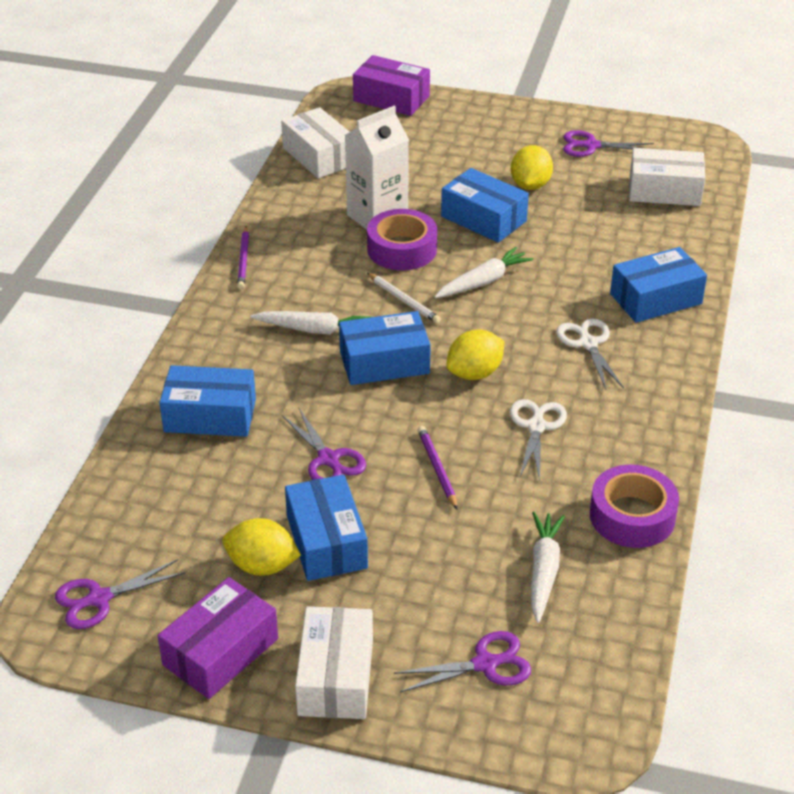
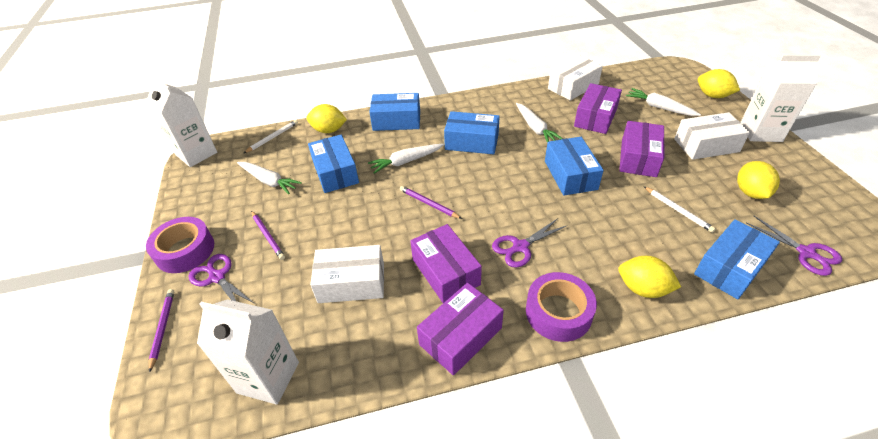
purple box: [158,577,278,699] [353,55,430,116] = 2 -> [410,224,482,303] [417,283,504,375] [574,83,622,134] [619,121,665,177] = 4
purple pencil: [237,226,249,289] [418,426,457,509] = 2 -> [149,289,174,373] [251,211,285,260] [400,186,462,219] = 3
purple scissors: [55,559,186,629] [282,408,366,480] [394,631,531,693] [563,130,654,157] = 4 -> [188,254,255,304] [492,218,568,268] [746,216,842,276] = 3
white carrot: [250,311,370,334] [435,247,533,298] [531,512,565,623] = 3 -> [237,162,302,194] [368,144,444,174] [516,103,563,142] [626,88,701,116] = 4
white carton: [344,106,409,230] = 1 -> [146,76,217,167] [197,299,299,405] [741,55,821,142] = 3
white pencil: [367,273,441,323] = 1 -> [244,120,298,153] [643,186,716,233] = 2
white scissors: [510,399,567,481] [556,319,624,389] = 2 -> none = 0
yellow lemon: [223,518,301,576] [447,330,504,380] [511,145,553,190] = 3 -> [307,104,347,133] [618,256,681,298] [698,69,740,98] [737,161,780,199] = 4

